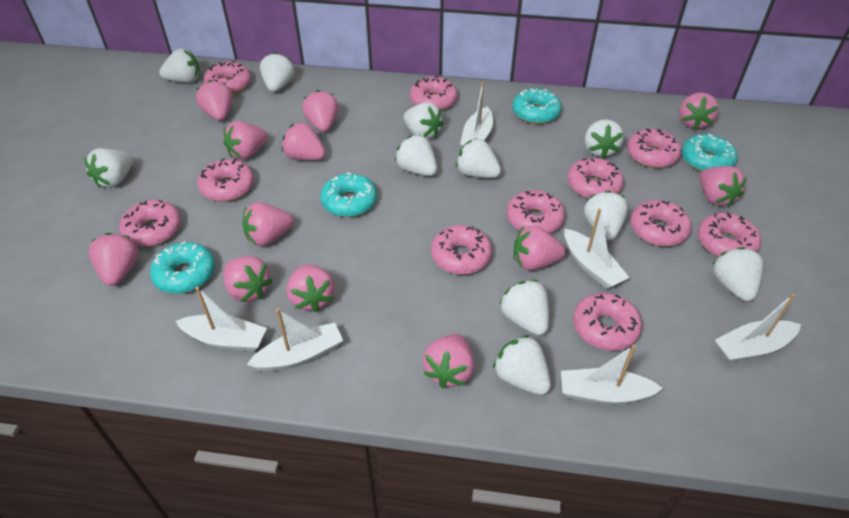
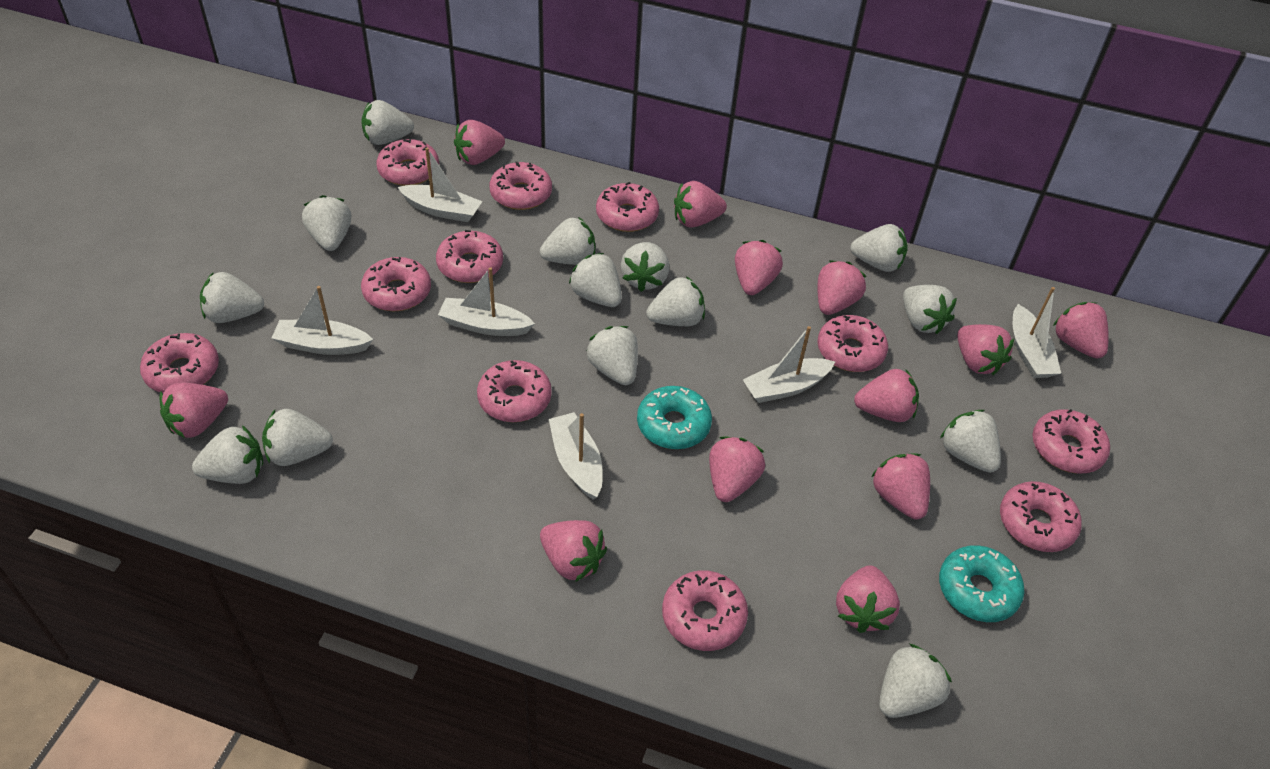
turquoise donut: [150,241,215,294] [320,173,377,217] [512,88,562,124] [682,134,737,172] = 4 -> [637,386,712,449] [939,545,1024,622] = 2
white strawberry: [84,148,133,188] [159,49,201,83] [260,52,294,92] [395,135,437,176] [403,102,444,139] [456,138,501,178] [493,335,551,395] [499,280,549,335] [584,190,628,241] [585,119,624,158] [713,247,763,301] = 11 -> [192,425,263,484] [200,272,264,323] [262,409,333,466] [302,195,351,251] [361,100,414,145] [540,217,595,265] [569,253,622,307] [586,326,638,385] [621,242,669,292] [646,276,705,326] [850,224,908,272] [879,644,952,718] [903,285,957,334] [940,410,1001,473] = 14

